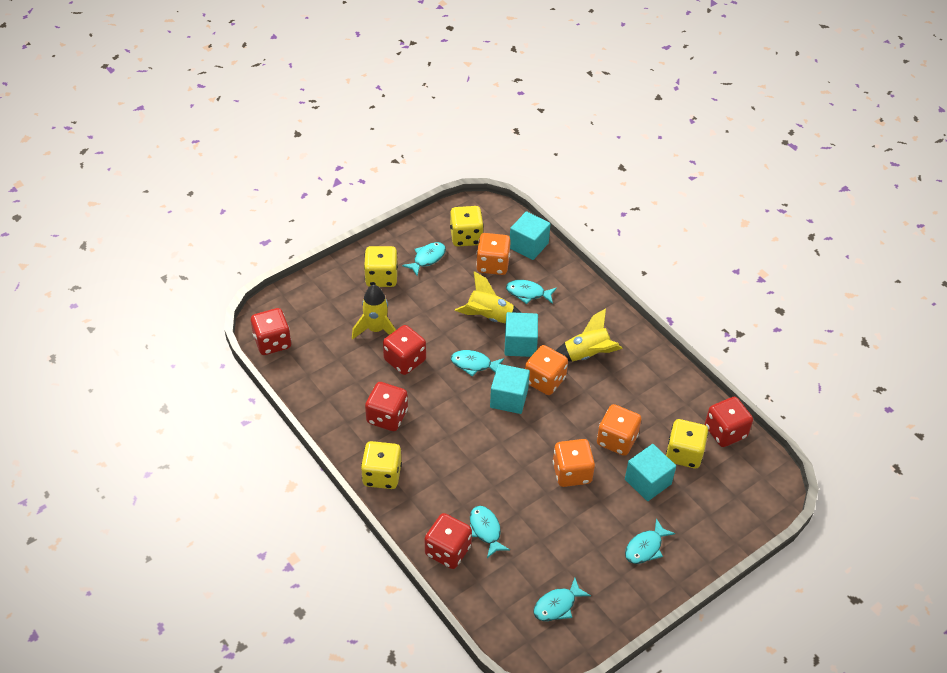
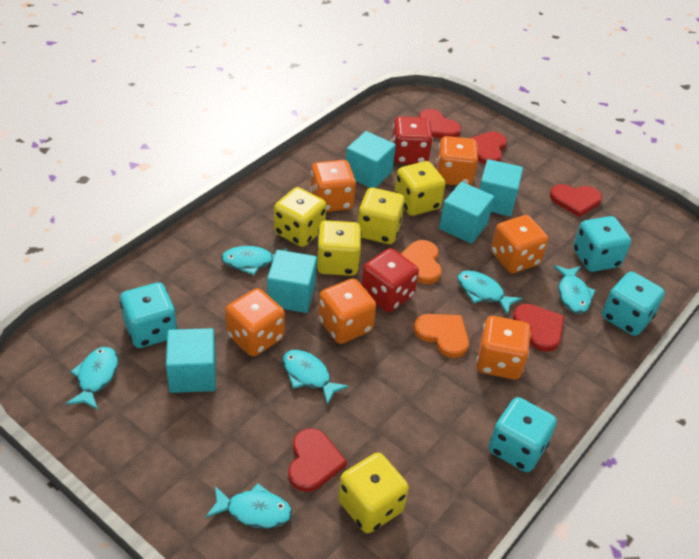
orange dice: [476,233,511,275] [525,345,568,395] [553,439,595,487] [597,404,642,456] = 4 -> [225,288,285,357] [310,160,356,212] [318,278,376,344] [436,136,478,186] [476,316,531,380] [491,215,548,273] = 6
orange heart: none = 0 -> [400,240,442,284] [414,314,469,358] = 2
red dice: [251,308,291,355] [365,382,408,431] [383,325,426,375] [425,513,472,569] [705,397,753,447] = 5 -> [361,248,419,312] [391,116,433,164] = 2
red heart: none = 0 -> [288,428,347,492] [419,109,461,138] [471,131,507,165] [513,304,564,352] [550,184,602,217] = 5
turquoise cube: [490,364,530,414] [505,312,538,357] [510,211,551,260] [625,444,676,501] = 4 -> [166,328,216,393] [267,250,317,313] [346,131,396,188] [439,182,494,244] [479,159,523,216] = 5
turquoise dice: none = 0 -> [120,282,177,348] [489,397,557,472] [573,216,631,272] [602,271,665,336] = 4
yellow dice: [361,441,402,489] [364,246,398,287] [450,206,484,247] [666,419,708,468] = 4 -> [274,187,326,247] [317,220,362,276] [338,453,409,533] [358,188,405,244] [394,161,445,216] = 5
yellow rocket: [352,285,396,340] [455,271,521,324] [556,308,623,362] = 3 -> none = 0

